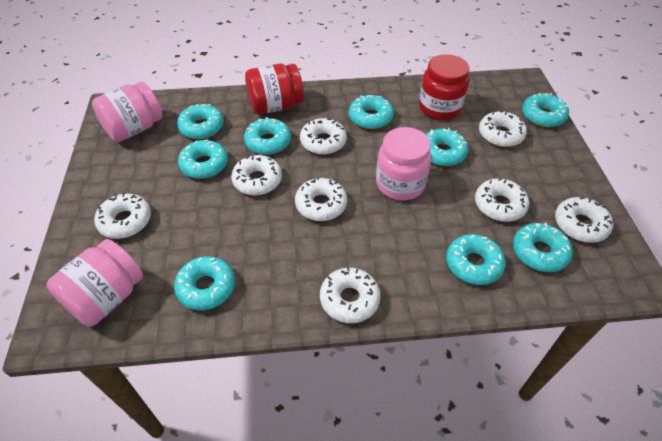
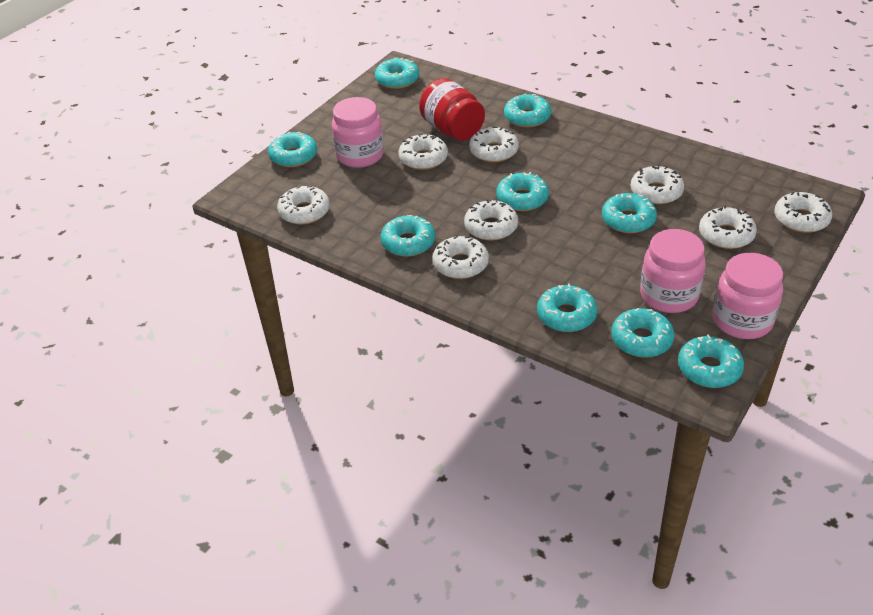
red jar: [245,63,304,114] [419,54,469,120] = 2 -> [419,78,485,141] = 1

